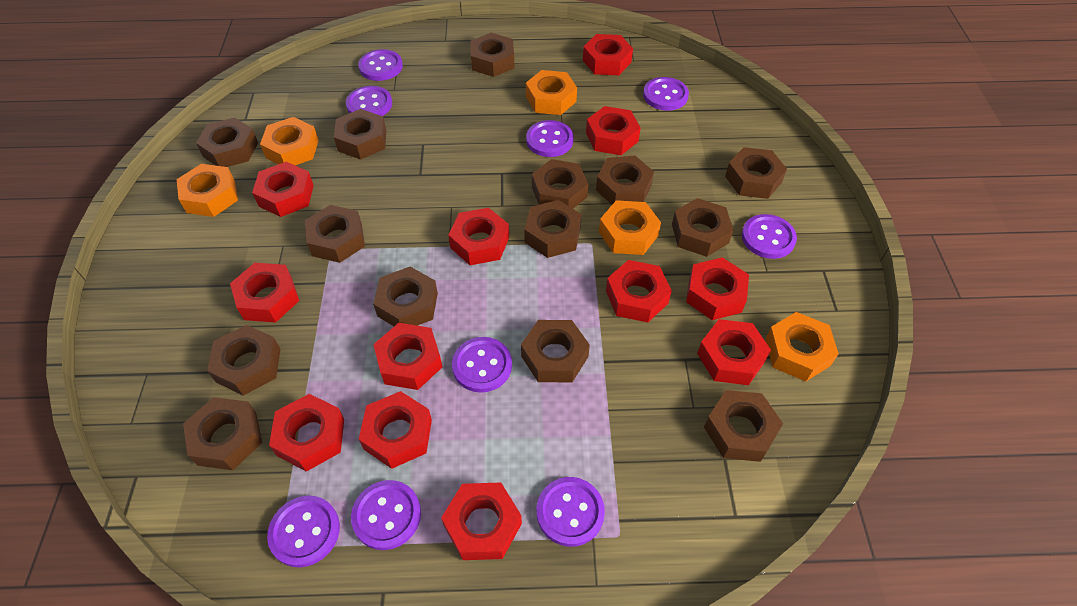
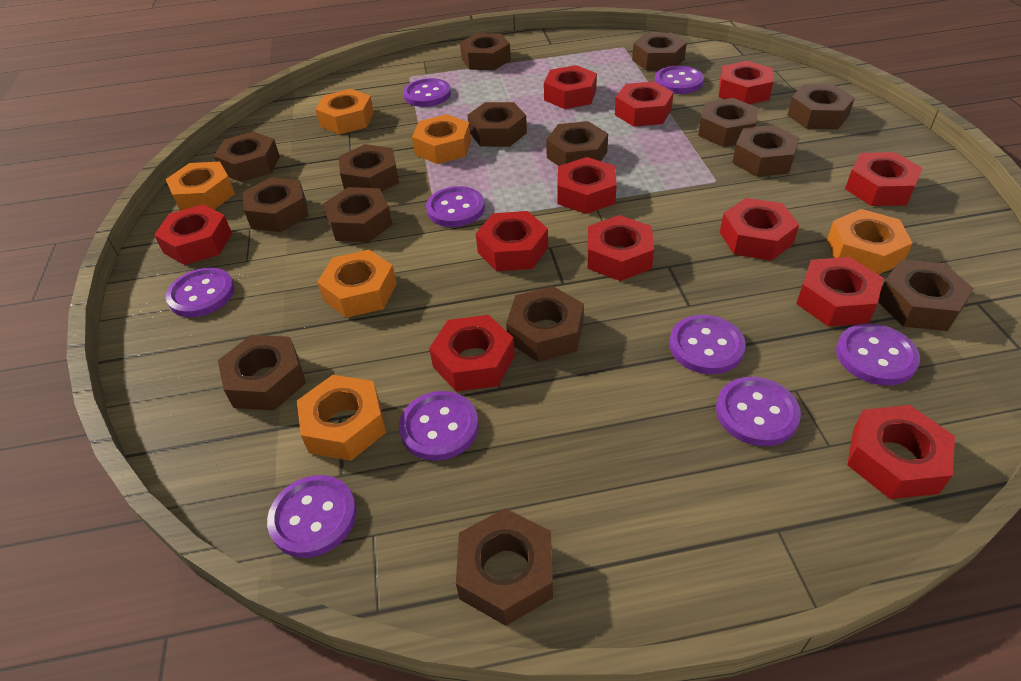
brown nut: [183,397,262,470] [196,117,258,167] [207,325,281,396] [305,205,365,263] [334,109,386,160] [373,267,438,326] [470,33,515,77] [521,320,590,382] [524,200,582,258] [532,159,588,209] [596,156,654,205] [672,198,733,257] [704,390,783,462] [725,147,787,199] = 14 -> [214,131,280,182] [218,335,306,410] [243,177,309,232] [323,187,393,242] [339,144,399,192] [456,508,553,626] [460,33,511,70] [467,102,527,147] [506,286,584,362] [546,121,608,166] [632,33,687,71] [698,98,758,147] [732,125,799,177] [788,84,855,129] [878,259,974,331] = 15
orange nut: [177,164,238,217] [260,117,319,165] [526,70,577,115] [599,200,661,255] [765,312,839,381] = 5 -> [165,161,235,211] [297,375,386,461] [315,89,374,134] [317,250,397,318] [412,114,471,164] [827,209,913,275] = 6

